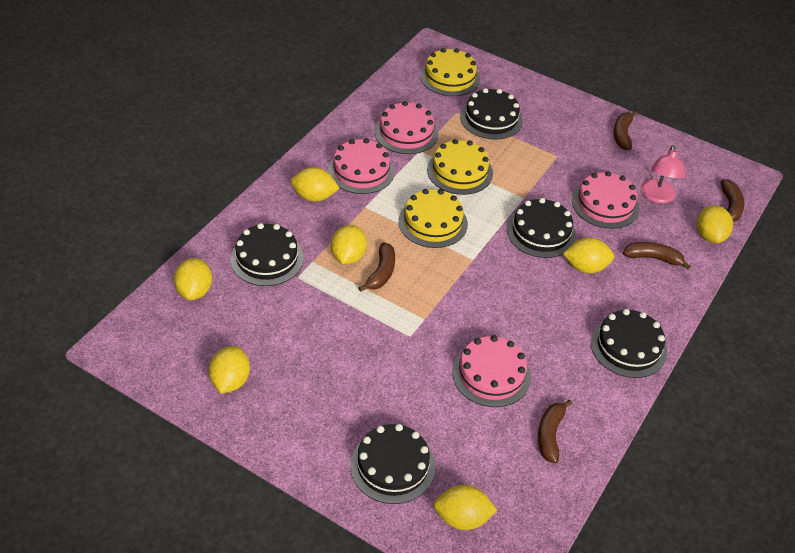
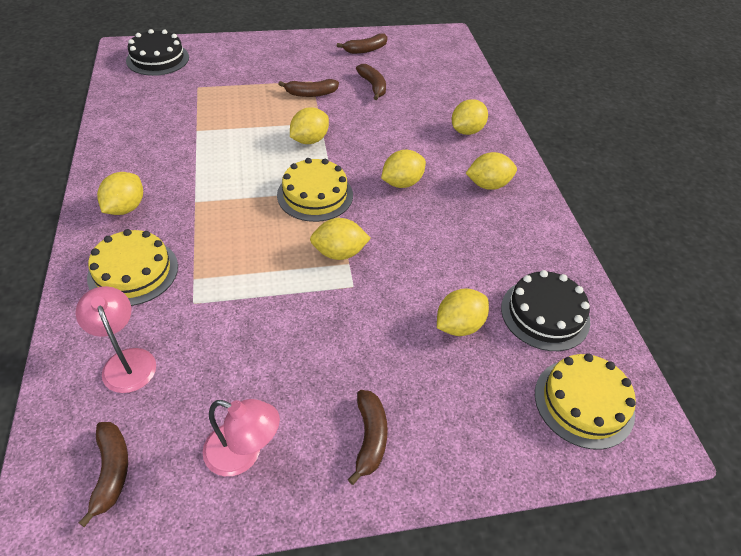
black cake: [230,223,304,286] [350,424,435,504] [460,88,523,140] [507,198,576,258] [591,309,667,378] = 5 -> [126,29,189,76] [501,270,590,351] = 2
pink cake: [328,138,395,194] [375,101,438,154] [452,335,531,407] [572,171,640,229] = 4 -> none = 0
pink lamp: [641,145,685,204] = 1 -> [76,286,156,393] [203,399,280,476] = 2

